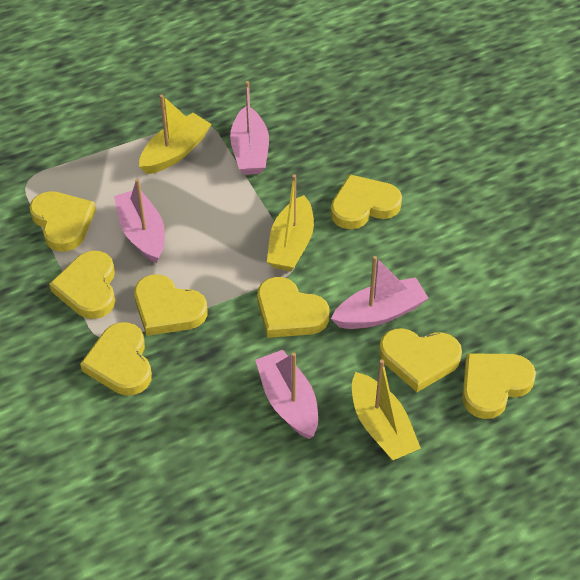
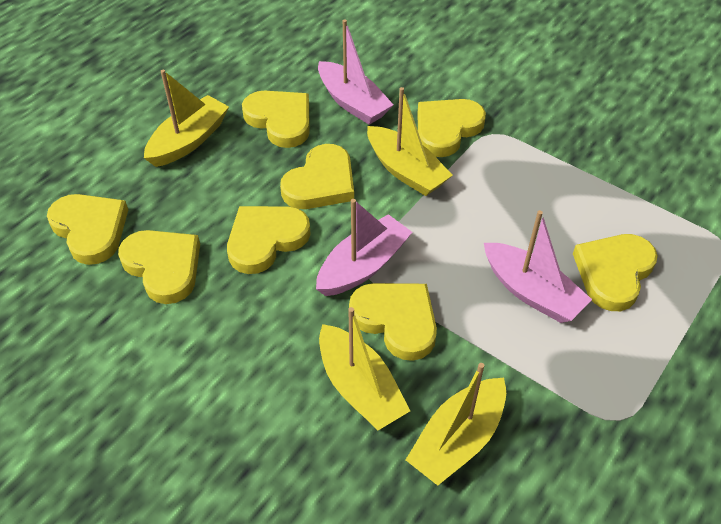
pink boat: [114,179,165,263] [230,81,269,175] [255,350,318,439] [331,256,428,329] = 4 -> [316,199,412,296] [318,19,394,125] [484,210,592,323] = 3
yellow boat: [139,94,212,174] [267,174,314,271] [352,360,421,461] = 3 -> [144,70,229,167] [319,307,410,430] [367,87,453,196] [406,363,506,486] = 4

